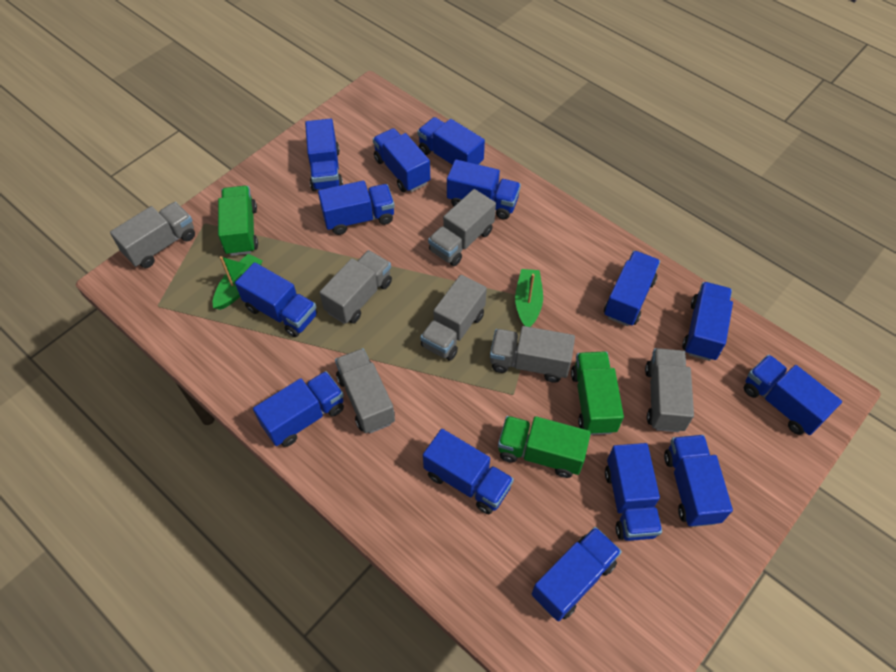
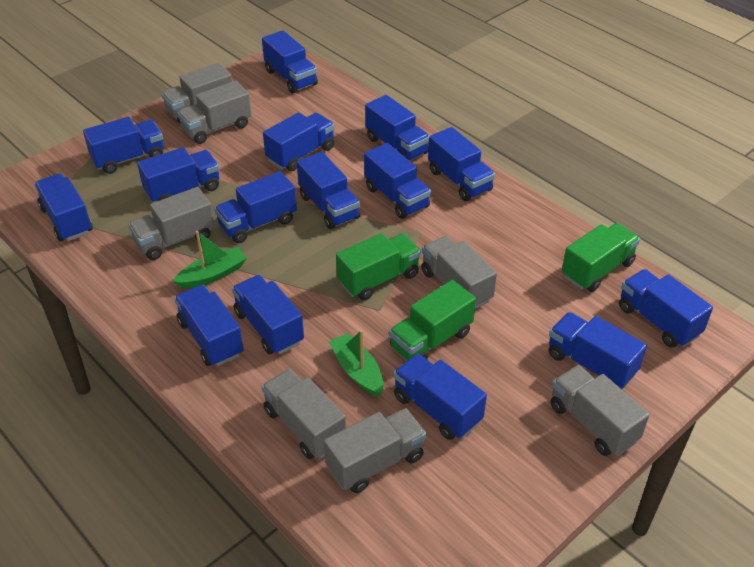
blue truck: [235,262,317,337] [253,371,344,447] [305,119,343,191] [318,181,395,235] [373,128,430,192] [417,117,485,165] [423,429,514,514] [447,159,521,220] [532,527,622,621] [604,251,660,326] [605,443,662,541] [664,435,733,527] [682,282,733,361] [744,355,842,435] = 14 -> [34,174,93,241] [83,117,164,174] [137,147,219,203] [174,285,243,366] [214,171,297,243] [232,275,304,354] [262,30,318,93] [263,113,335,171] [297,152,360,229] [364,143,431,219] [365,95,429,161] [393,354,487,440] [428,127,495,201] [548,312,647,389] [619,269,713,348] = 15

